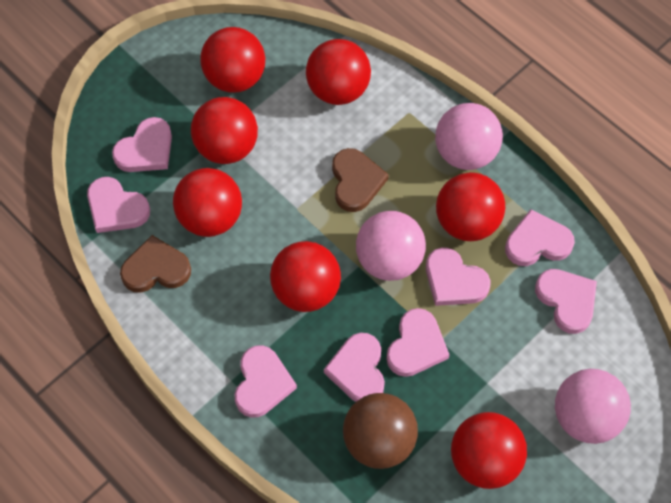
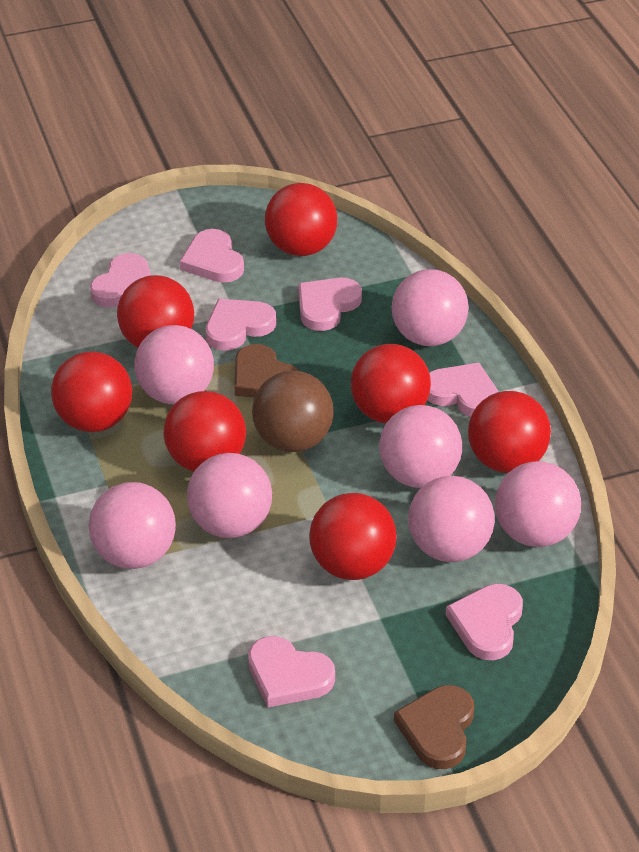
pink ball: [356,211,426,281] [435,103,503,170] [555,369,631,444] = 3 -> [88,482,176,569] [134,325,214,405] [187,453,272,538] [379,405,462,488] [392,269,469,346] [408,476,495,562] [495,461,581,547] = 7
pink heart: [87,177,150,233] [112,117,172,172] [235,345,297,418] [324,333,385,402] [386,308,449,377] [426,247,490,306] [505,209,575,266] [535,269,597,334] = 8 -> [90,253,151,307] [180,229,244,283] [205,299,276,350] [248,636,335,707] [298,278,362,331] [427,363,498,417] [446,584,523,660] = 7

